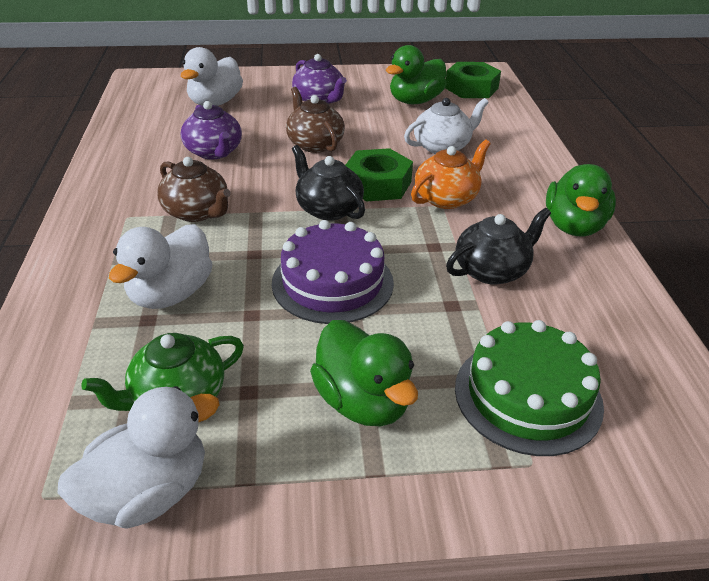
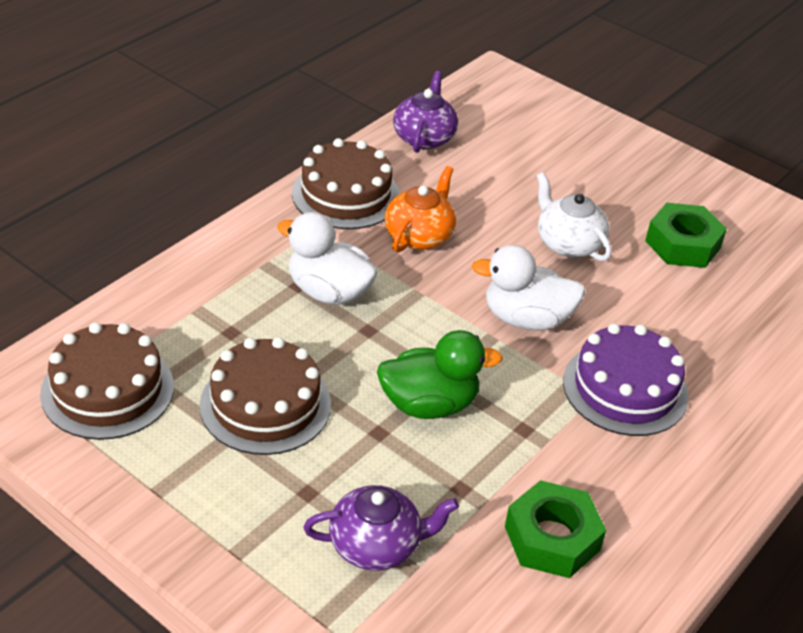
black teapot: [292,145,365,221] [446,208,551,285] = 2 -> none = 0
brown cake: none = 0 -> [40,322,174,440] [200,337,331,455] [292,138,400,229] = 3
brown teapot: [157,157,231,222] [286,87,345,153] = 2 -> none = 0
green cake: [455,320,604,456] = 1 -> none = 0
green duck: [310,320,418,426] [386,45,447,104] [546,164,616,237] = 3 -> [377,330,503,419] = 1
green teapot: [82,333,244,411] = 1 -> none = 0
white duck: [57,386,219,529] [109,224,212,309] [181,47,243,106] = 3 -> [277,212,378,305] [472,245,585,330] = 2

